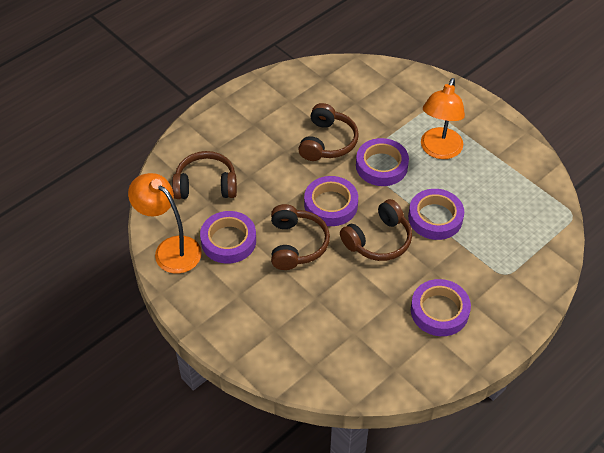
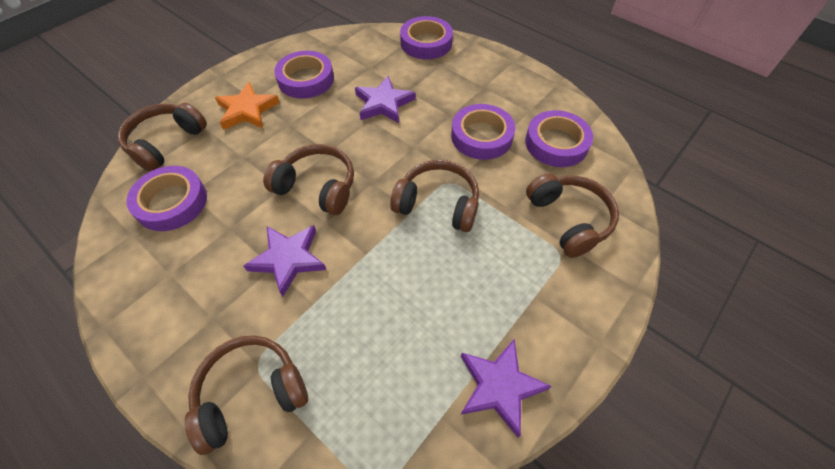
brown headphones: [172,151,237,199] [271,204,330,270] [298,103,359,161] [340,199,412,261] = 4 -> [118,103,207,172] [185,335,308,455] [263,144,354,215] [390,160,479,232] [526,174,619,258] = 5
orange lamp: [128,173,202,274] [421,78,465,159] = 2 -> none = 0
orange star: none = 0 -> [215,82,280,130] = 1
purple star: none = 0 -> [244,225,326,297] [355,76,415,123] [461,339,552,437] = 3

